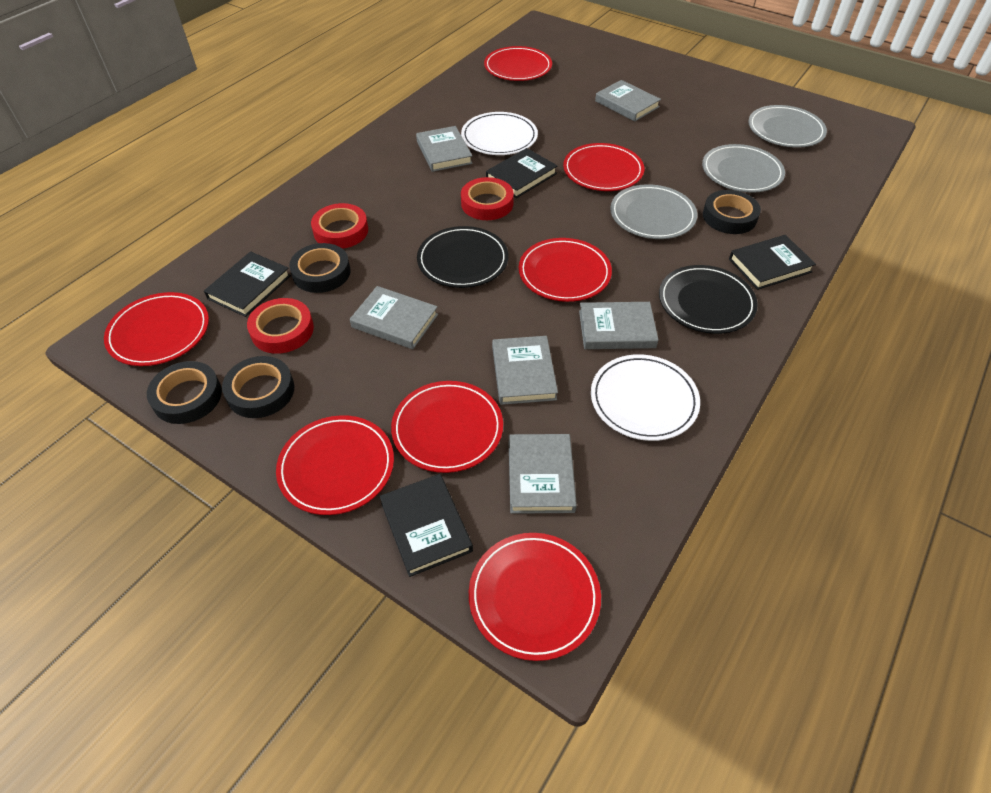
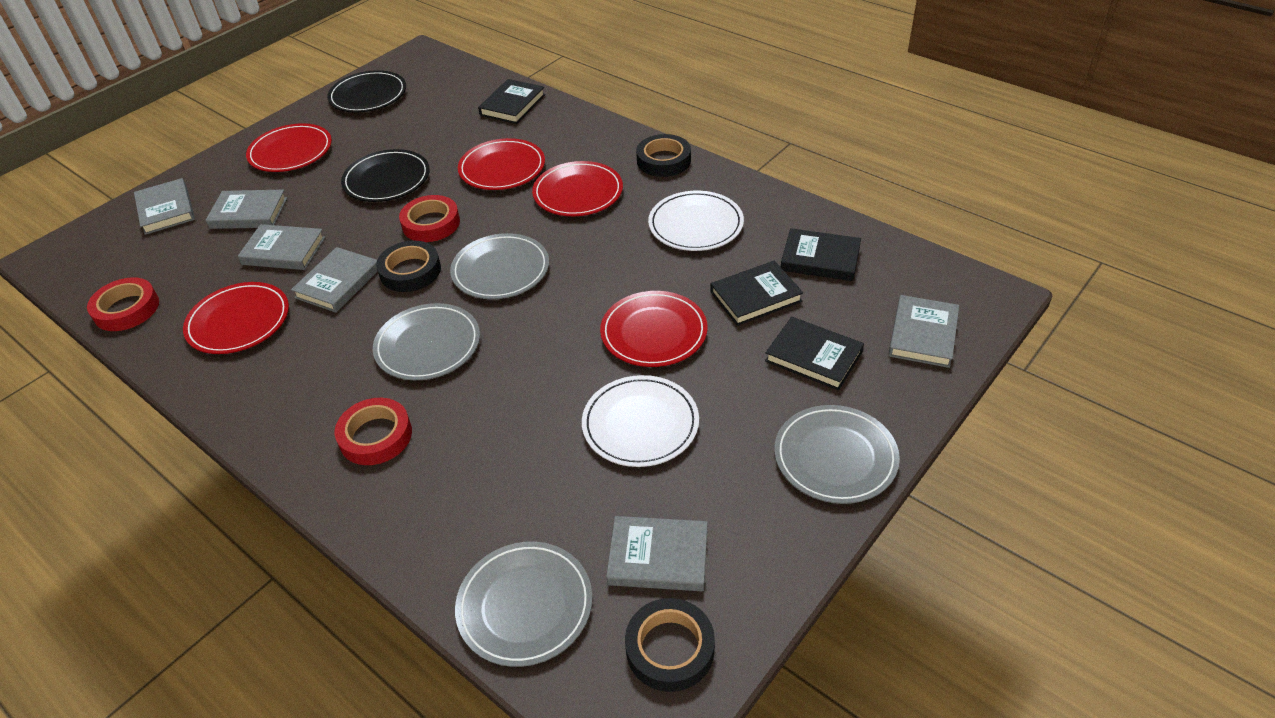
black tape: [147,361,222,424] [222,356,295,418] [289,243,351,293] [703,190,761,234] = 4 -> [376,241,441,292] [625,598,715,692] [636,134,691,177] = 3
grey plate: [610,184,697,239] [702,144,785,193] [748,105,827,148] = 3 -> [373,303,480,380] [450,233,549,299] [455,542,592,667] [774,405,900,504] = 4
red plate: [104,292,209,366] [276,415,394,515] [391,381,503,473] [469,533,601,661] [484,46,552,81] [519,238,612,302] [563,143,644,191] = 7 -> [183,282,289,354] [246,123,332,172] [458,138,545,190] [532,161,623,216] [600,291,708,367] = 5

